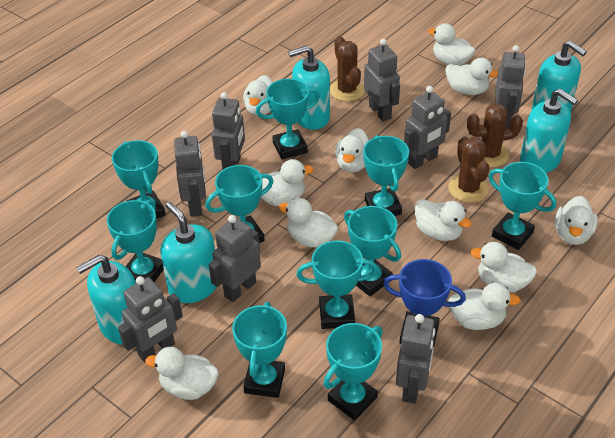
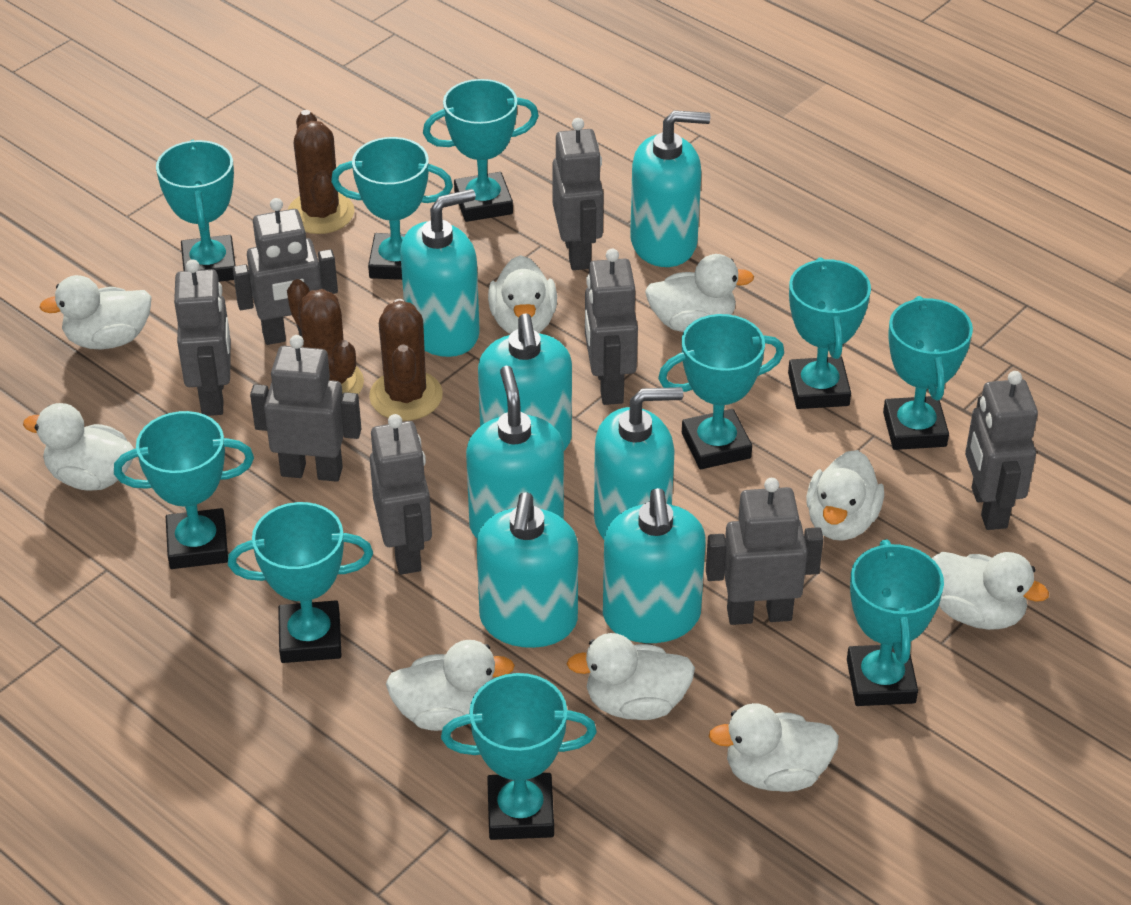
blue trophy: [383,259,466,347] = 1 -> none = 0
turquoise soap dispenser: [76,255,136,345] [160,202,216,303] [288,45,330,130] [520,89,578,173] [532,40,587,112] = 5 -> [400,189,480,357] [466,366,564,538] [477,493,578,648] [478,314,572,450] [594,387,683,539] [603,488,706,643] [630,110,710,267] = 7
white duck: [145,347,219,400] [243,75,273,116] [261,159,313,206] [279,198,338,247] [335,128,369,172] [415,199,472,241] [428,23,476,66] [445,58,498,95] [448,283,521,330] [470,242,537,292] [555,196,598,245] = 11 -> [23,403,134,491] [39,275,152,349] [386,640,515,731] [488,255,557,334] [567,633,695,720] [645,254,754,332] [709,703,839,792] [806,450,884,541] [932,552,1049,630] = 9

